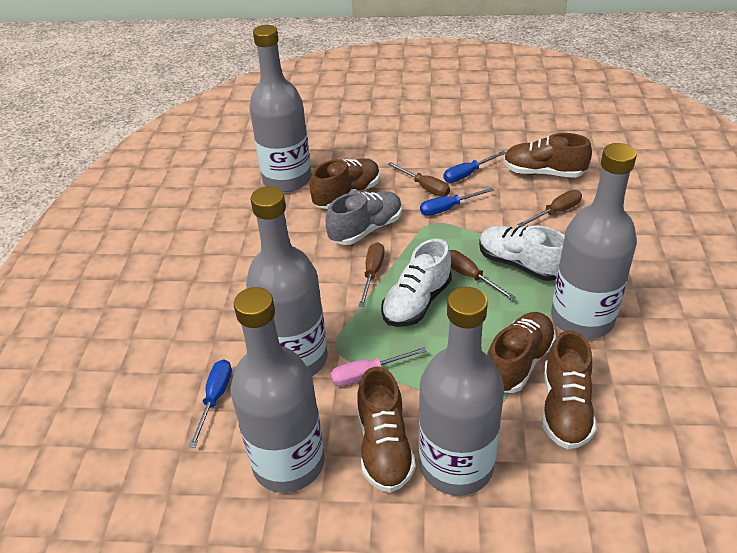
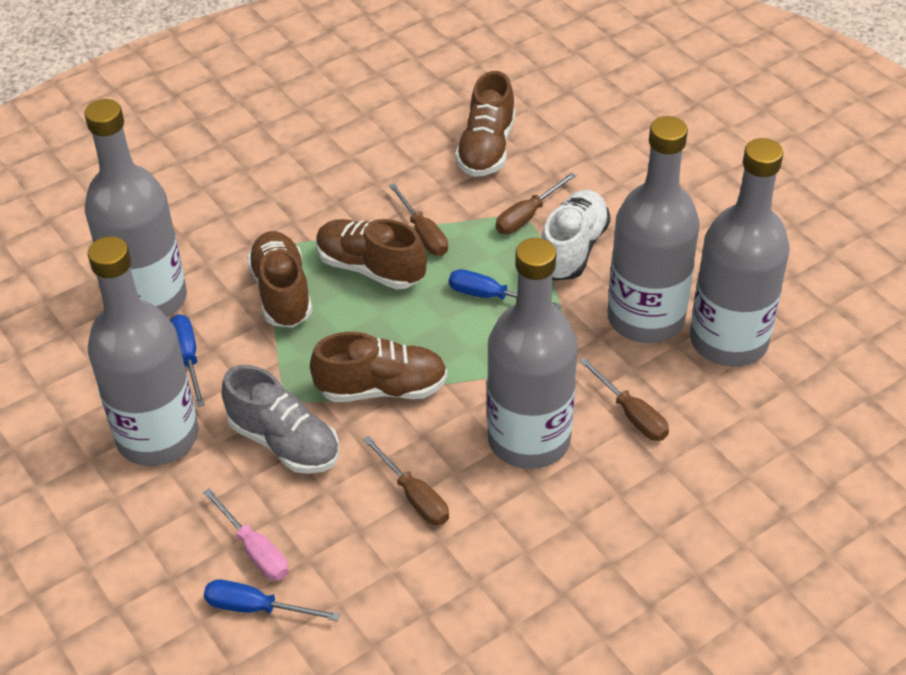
brown shoe: [310,158,380,209] [357,367,416,493] [487,312,556,393] [504,133,592,178] [542,330,596,449] = 5 -> [247,231,312,328] [310,332,447,402] [316,219,427,290] [455,71,515,177] = 4
white shoe: [381,239,452,327] [479,225,565,281] = 2 -> [541,190,611,280] = 1

